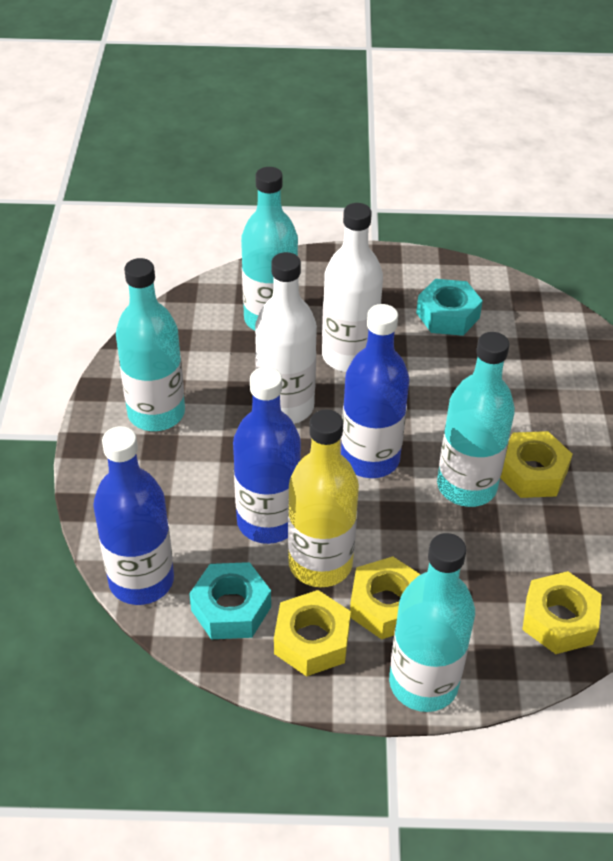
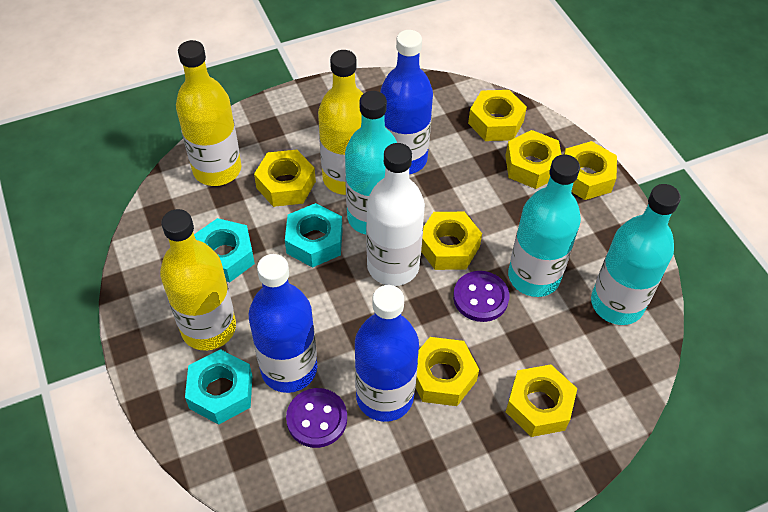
purple button: none = 0 -> [286,388,347,448] [453,271,509,322] = 2
turquoise bottle: [116,258,185,431] [241,167,298,331] [389,533,475,712] [437,332,515,507] = 4 -> [345,91,397,235] [508,154,581,297] [591,184,681,325] = 3
turquoise nut: [189,562,271,639] [416,279,483,336] = 2 -> [185,349,252,425] [194,218,255,282] [285,203,343,268] = 3
white bottle: [255,252,317,424] [322,203,383,372] = 2 -> [366,143,425,286] = 1
yellow bottle: [288,410,359,587] = 1 -> [160,209,236,351] [176,40,241,186] [318,50,363,195] = 3
yellow nut: [274,590,351,677] [350,556,421,639] [500,431,573,498] [522,571,602,654] = 4 -> [254,150,316,207] [415,337,479,406] [421,212,482,270] [468,90,527,141] [505,130,561,189] [506,364,577,437] [564,141,617,200] = 7

